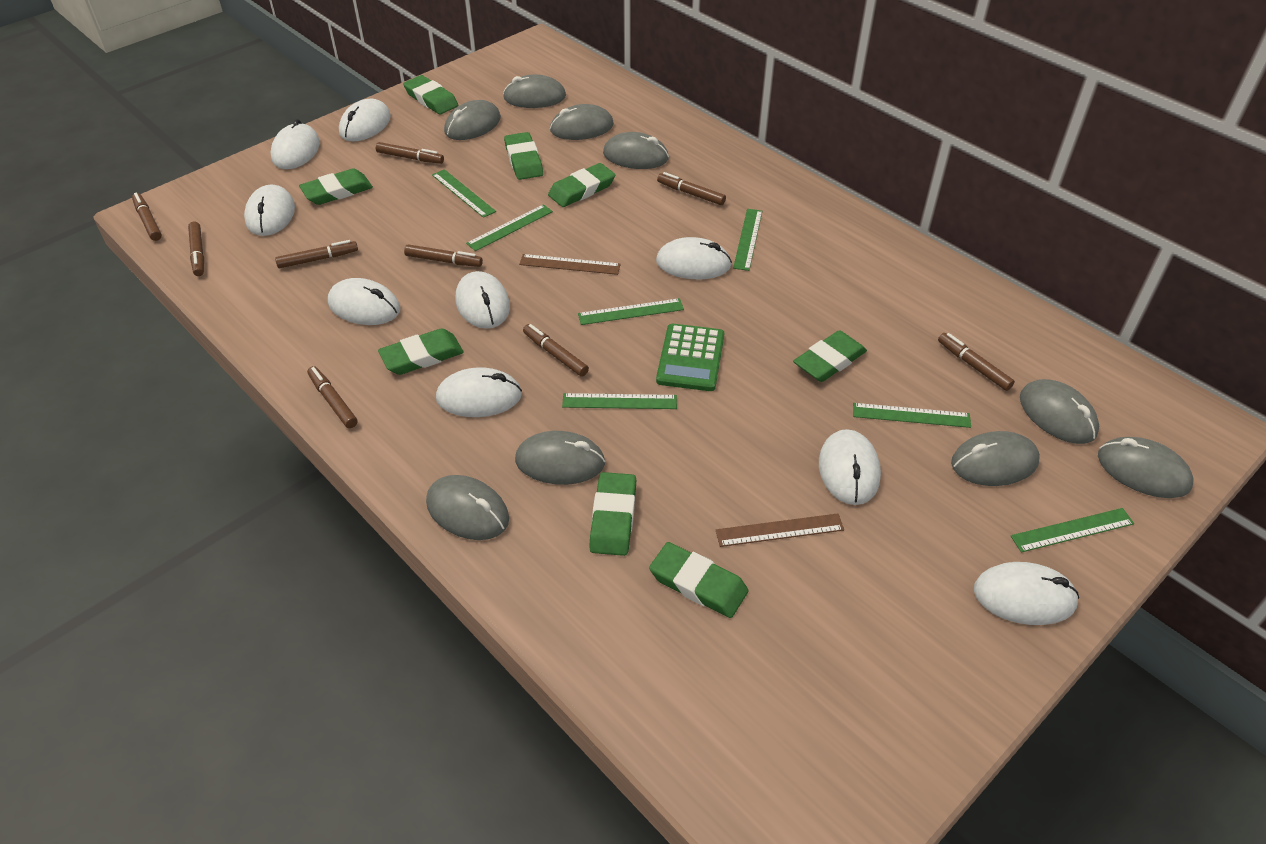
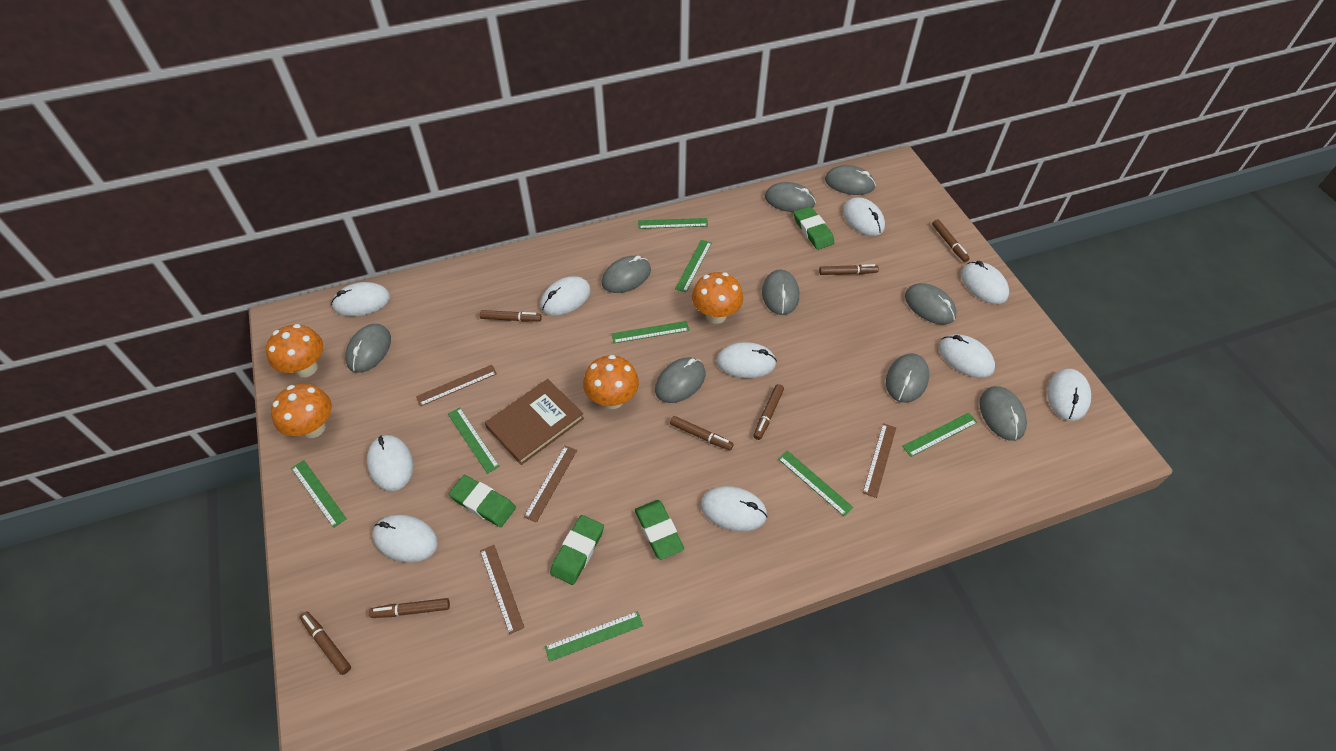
brown book: none = 0 -> [485,379,584,465] = 1
brown marker: [132,193,162,241] [188,221,204,276] [275,240,358,268] [307,366,358,428] [376,142,444,164] [404,244,483,267] [523,324,589,376] [657,172,726,205] [938,333,1015,391] = 9 -> [300,611,351,675] [369,598,450,618] [480,310,542,322] [670,416,734,450] [753,384,784,440] [819,264,879,275] [932,219,970,262] = 7
brown ruler: [519,254,621,275] [716,513,844,547] = 2 -> [416,365,497,406] [480,545,525,634] [524,446,577,523] [863,423,896,498] = 4
green calculator: [656,324,724,391] = 1 -> none = 0
green eraser: [299,168,373,205] [378,328,464,375] [403,75,458,114] [504,132,543,180] [548,163,615,207] [589,472,636,556] [649,542,748,618] [793,330,867,382] = 8 -> [449,475,516,527] [550,515,604,585] [635,500,684,560] [794,206,834,250] = 4
green ruler: [432,169,496,218] [466,204,553,251] [562,393,677,409] [578,298,684,325] [733,209,762,271] [853,403,971,428] [1011,508,1134,552] = 7 -> [291,460,347,528] [448,407,500,474] [545,611,643,662] [611,321,689,343] [638,218,708,229] [675,240,712,292] [778,450,854,516] [902,412,978,457] = 8
orange mushroom: none = 0 -> [266,324,323,377] [271,384,332,438] [583,355,639,409] [692,272,743,324] = 4
white mouse: [244,185,295,236] [271,119,320,169] [328,278,400,325] [339,98,391,141] [436,367,522,417] [455,271,510,329] [656,237,732,279] [819,429,881,505] [974,562,1079,625] = 9 -> [331,282,390,316] [367,435,413,491] [373,515,438,563] [540,276,591,316] [701,486,767,531] [716,342,777,378] [843,197,885,236] [939,334,995,378] [961,261,1009,304] [1047,369,1091,421] = 10

